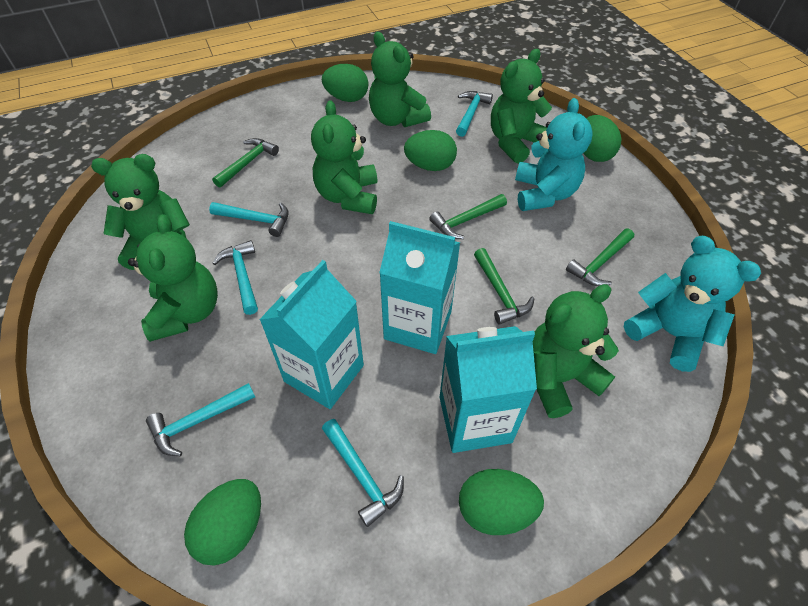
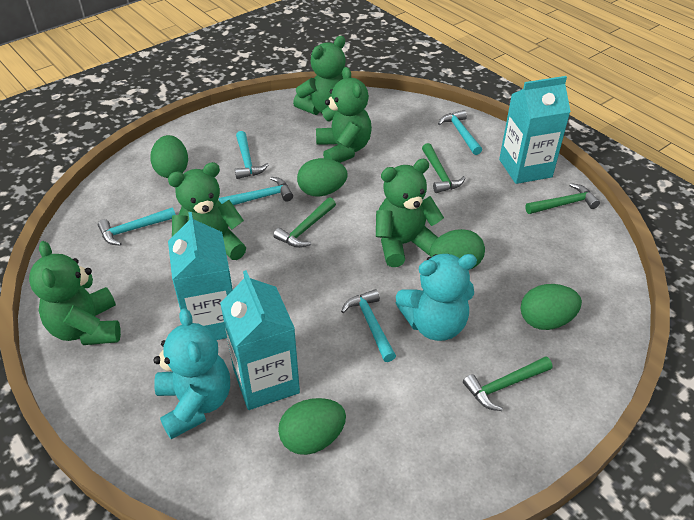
green teddy bear: [91,154,190,270] [128,214,218,342] [311,100,377,214] [369,32,431,127] [491,49,552,164] [533,284,619,418] = 6 -> [29,241,121,345] [168,162,246,260] [293,36,346,115] [316,67,372,163] [376,159,444,267] = 5

